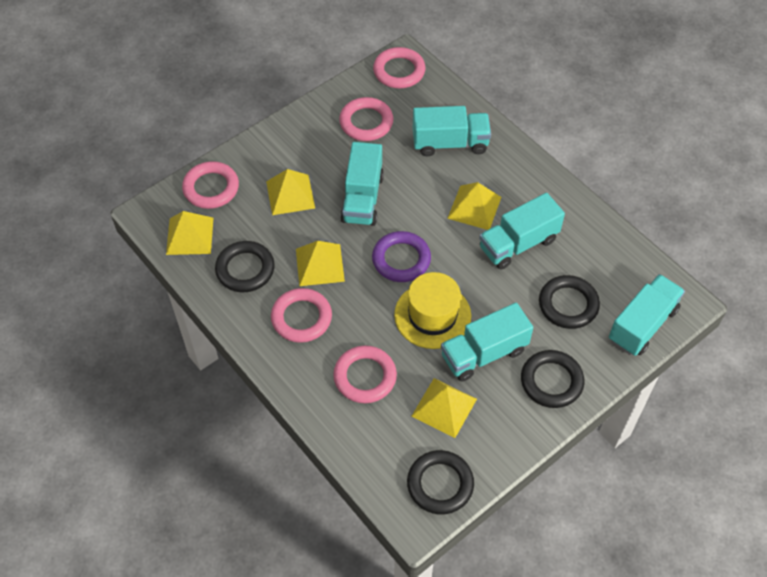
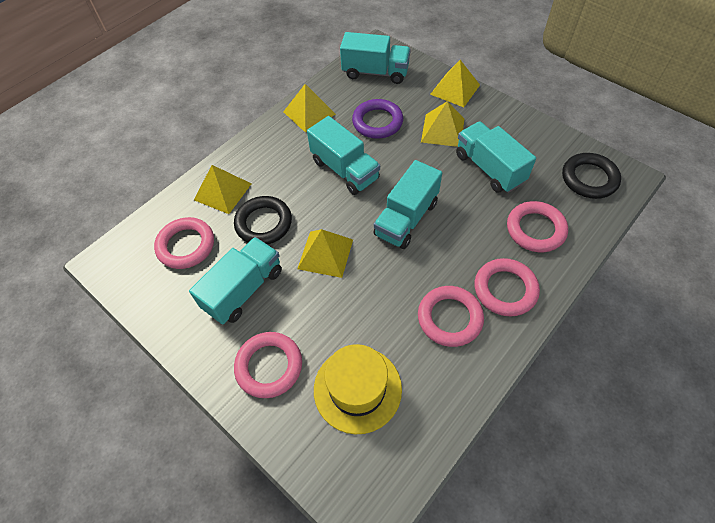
black ring: [215,241,275,292] [407,450,474,515] [521,350,585,408] [539,275,600,329] = 4 -> [234,196,292,245] [562,153,621,199] = 2

